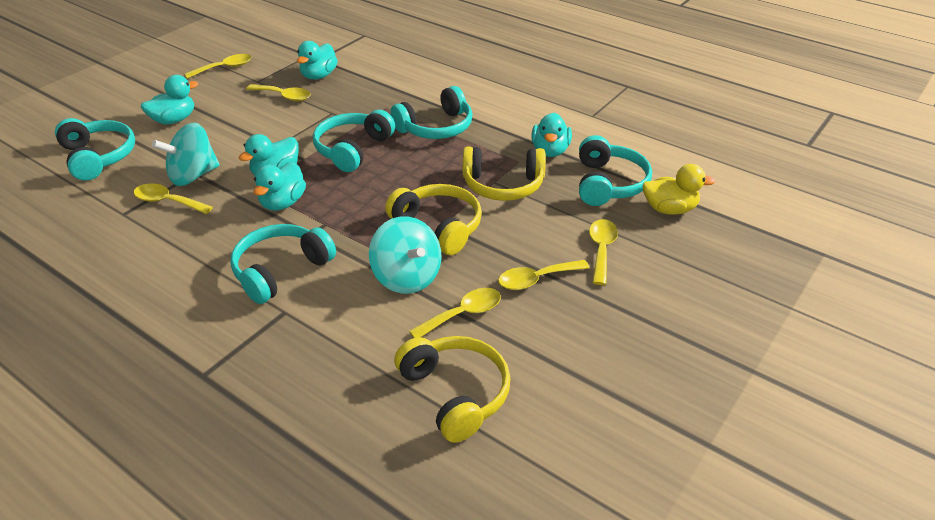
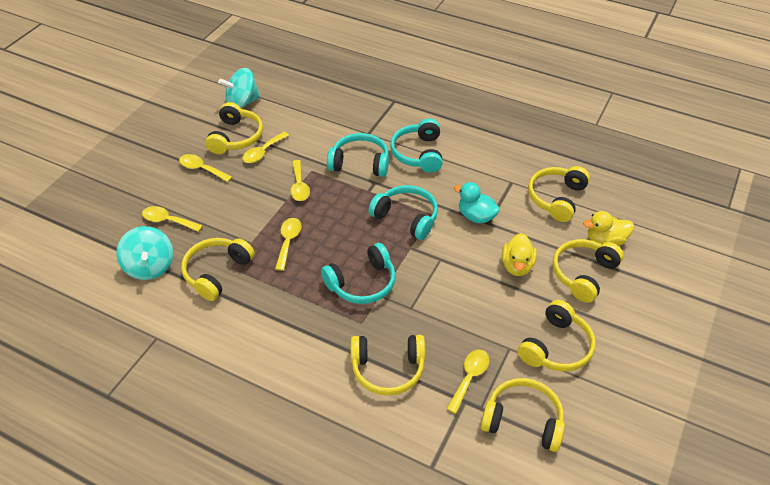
turquoise duck: [141,75,198,125] [239,134,299,176] [253,162,306,211] [297,41,338,80] [531,113,572,157] = 5 -> [454,182,500,224] = 1
turquoise headphones: [55,118,135,181] [231,224,336,304] [313,110,395,172] [391,86,473,139] [579,135,652,206] = 5 -> [321,243,396,304] [327,133,389,177] [368,185,438,240] [390,119,443,173] = 4
yellow duck: [642,164,715,215] = 1 -> [502,233,537,276] [583,211,634,246] = 2
yellow headphones: [385,184,482,255] [394,336,511,443] [463,146,546,201] = 3 -> [181,238,255,301] [205,102,263,154] [350,335,425,396] [481,378,565,452] [518,300,596,371] [528,166,590,222] [552,239,624,303] = 7

